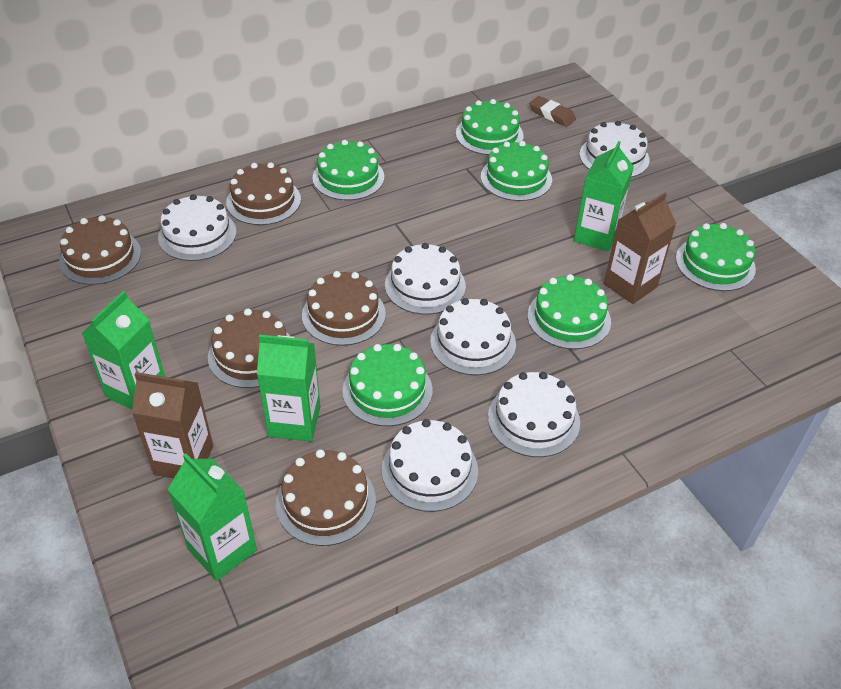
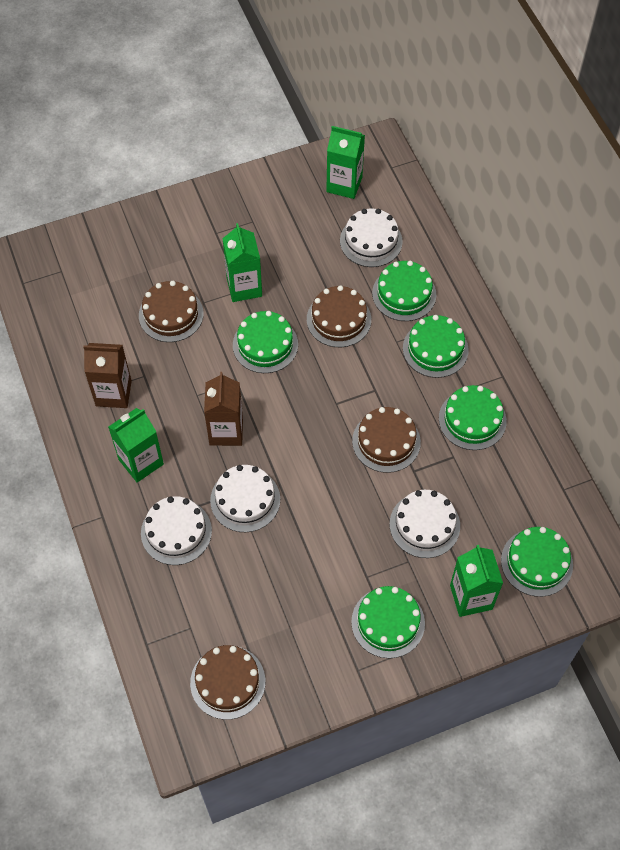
brown cake: [59,215,141,285] [208,309,290,388] [226,162,301,225] [276,449,376,546] [302,271,386,346] = 5 -> [139,281,204,342] [190,645,265,720] [307,285,371,347] [352,407,421,473] = 4
brown eraser: [529,96,576,127] = 1 -> none = 0
white cake: [158,194,236,261] [382,419,478,512] [385,243,466,315] [430,298,516,375] [488,372,580,457] [580,121,650,178] = 6 -> [141,496,212,565] [210,465,280,532] [340,209,403,267] [390,490,460,558] = 4

